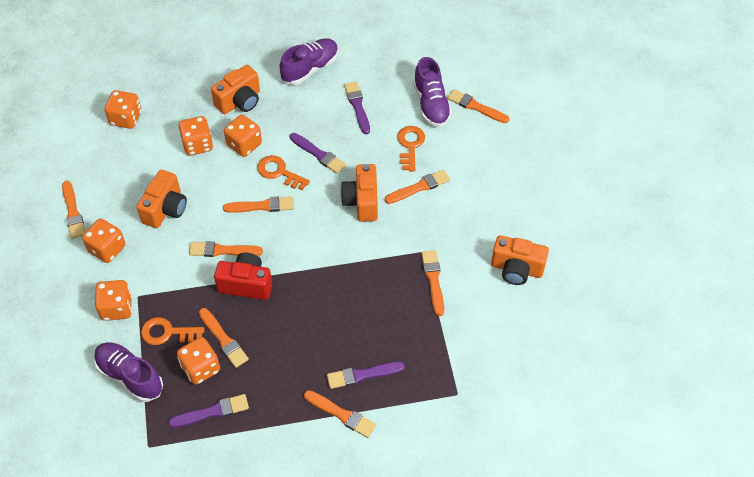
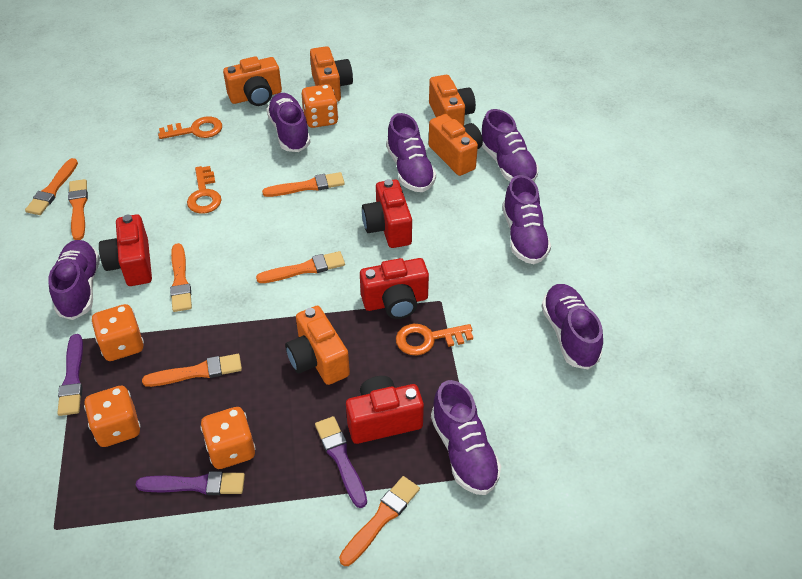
orange brush: [62,181,85,239] [189,241,263,257] [199,308,249,368] [223,197,294,213] [304,390,376,438] [385,170,450,204] [421,250,445,316] [447,89,509,123] = 8 -> [25,158,78,215] [68,179,88,240] [142,354,242,387] [170,243,192,312] [256,251,345,283] [262,172,345,197] [339,476,420,566] = 7
orange camera: [137,170,187,228] [211,65,260,114] [341,164,378,221] [491,235,549,285] = 4 -> [223,57,282,106] [285,306,350,385] [310,46,353,102] [429,75,476,126] [429,114,483,176] = 5
orange dice: [82,219,125,263] [95,280,132,321] [105,90,142,129] [177,337,220,385] [178,116,213,156] [224,115,262,157] = 6 -> [84,386,141,447] [91,304,144,361] [200,407,256,469] [302,84,339,128] = 4
purple brush: [168,394,249,428] [290,133,346,174] [327,362,405,389] [344,81,370,134] = 4 -> [57,334,83,416] [136,471,245,495] [315,416,367,508] = 3
purple shoe: [94,342,163,402] [280,38,338,85] [413,57,452,127] = 3 -> [48,240,100,320] [267,93,311,152] [386,113,436,192] [431,380,501,495] [481,109,539,181] [502,175,551,264] [541,284,603,370] = 7
red camera: [214,252,272,300] = 1 -> [99,214,152,286] [346,376,424,444] [360,258,429,319] [362,179,412,248] = 4

